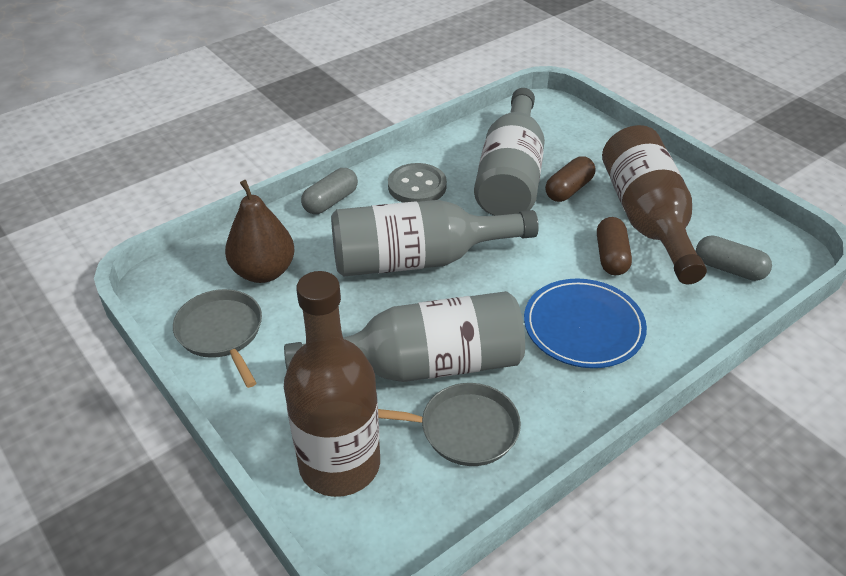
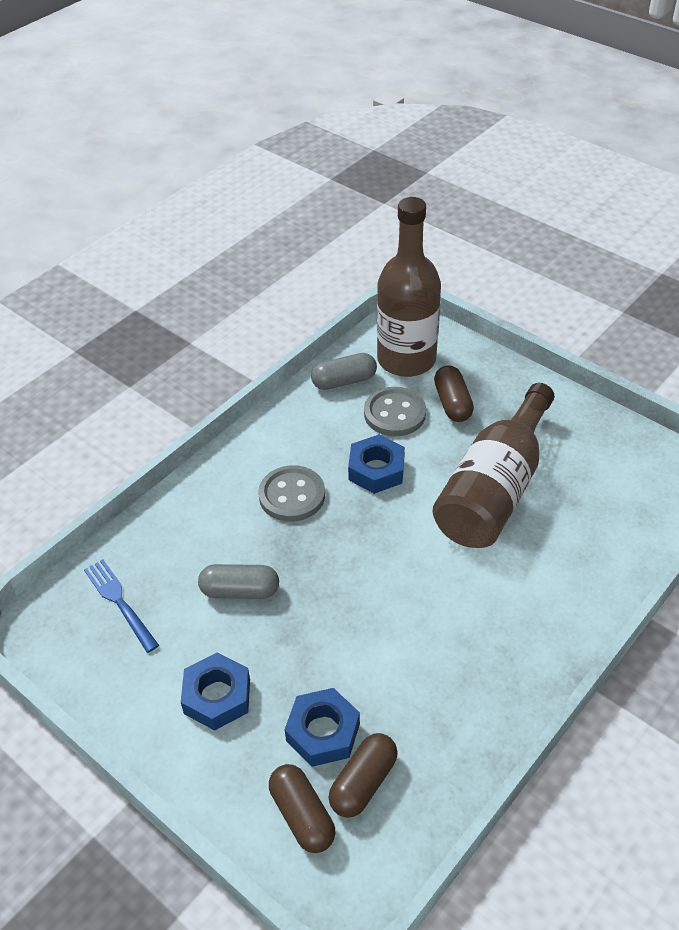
blue fork: none = 0 -> [84,559,159,653] = 1
blue nut: none = 0 -> [181,652,250,730] [285,688,360,767] [348,434,405,494] = 3
blue plate: [524,279,647,368] = 1 -> none = 0
brown capsule: [545,156,595,202] [597,217,632,275] = 2 -> [269,764,335,853] [328,733,398,818] [434,365,474,422] = 3
brown pear: [225,180,295,283] = 1 -> none = 0
grey bottle: [284,291,525,382] [331,200,539,276] [474,88,545,216] = 3 -> none = 0
grey button: [388,163,447,203] = 1 -> [258,465,325,522] [364,387,426,436] = 2
grey pan: [173,289,262,388] [378,383,521,466] = 2 -> none = 0

